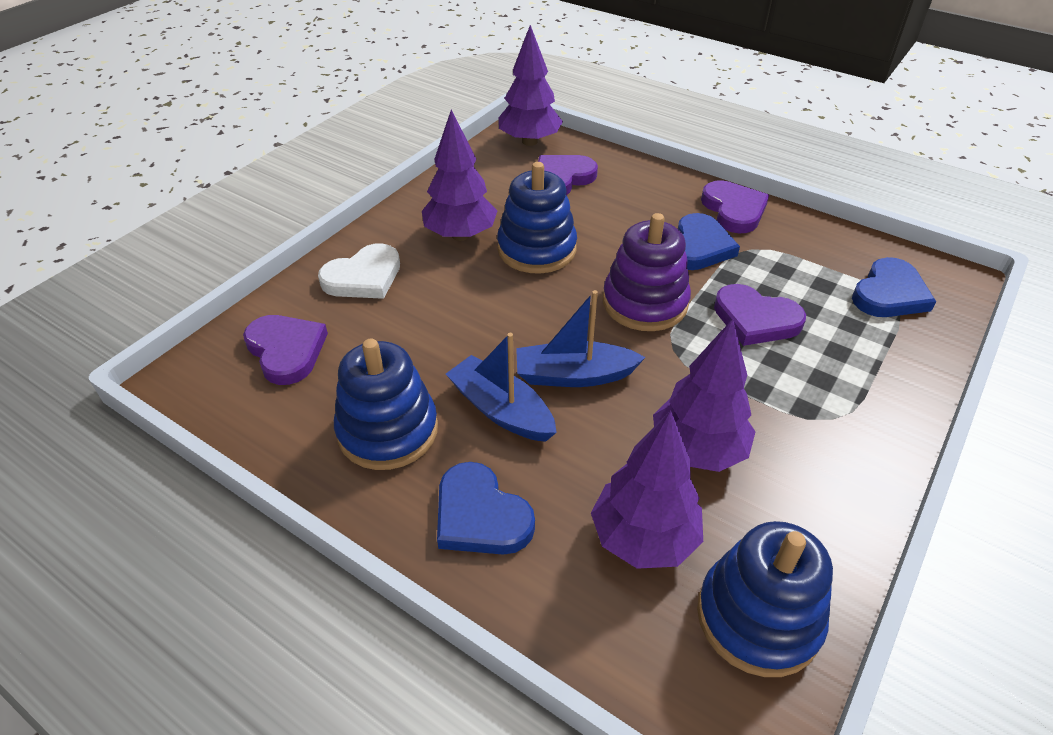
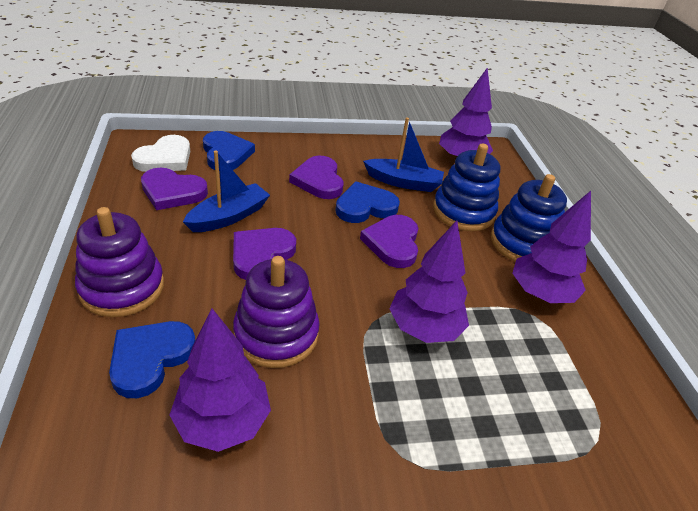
blue stacking toy: [334,339,438,470] [497,162,577,274] [697,521,833,677] = 3 -> [433,143,500,231] [491,174,567,262] = 2
purple stacking toy: [603,213,691,331] = 1 -> [75,207,164,317] [233,256,319,368] = 2

